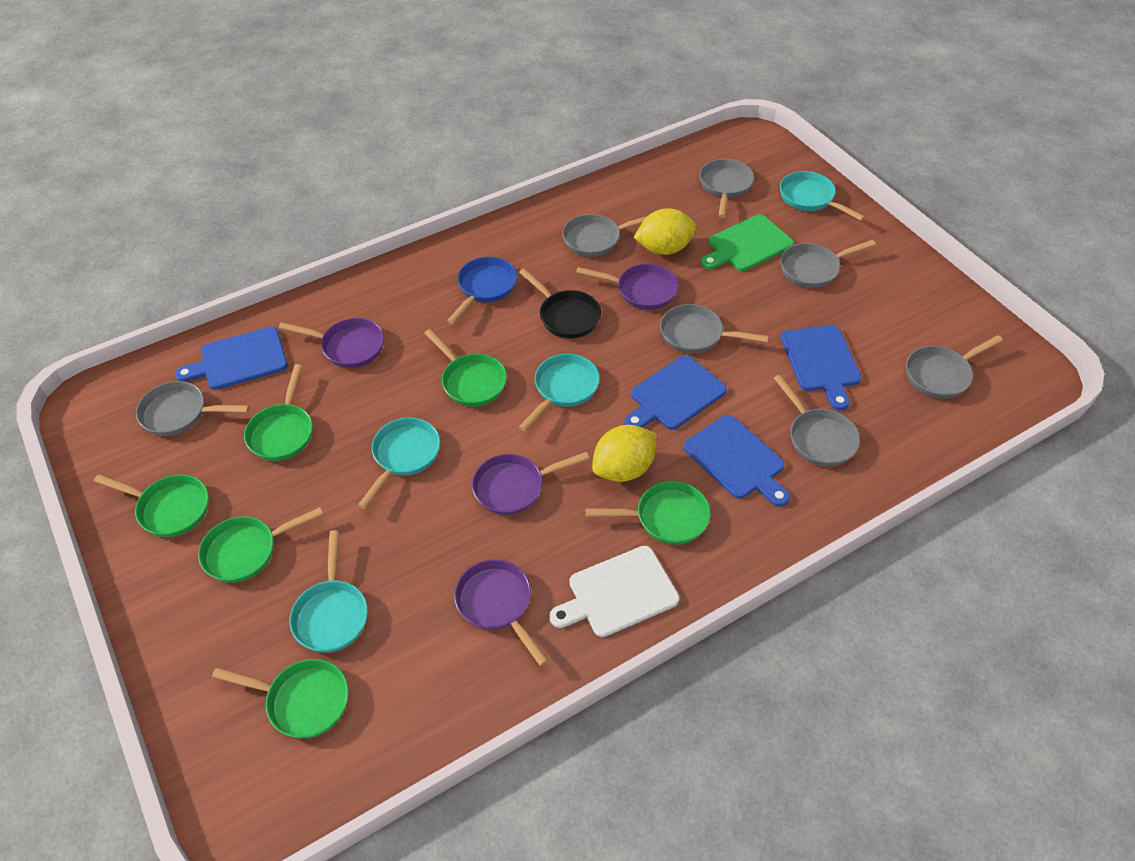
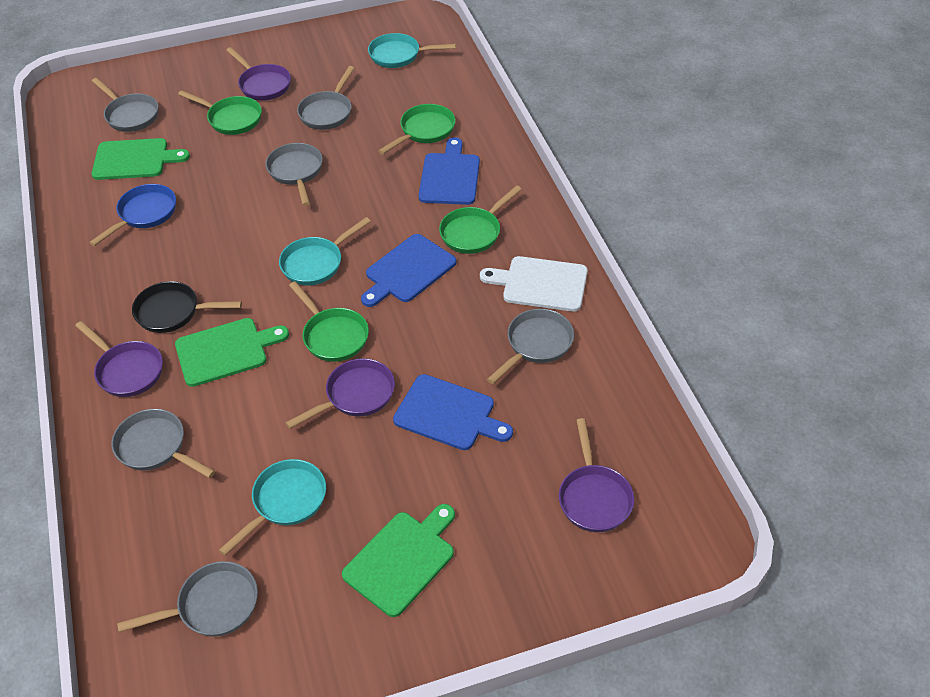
blue cutting board: [175,327,287,390] [624,355,727,430] [684,415,790,507] [781,325,862,410] = 4 -> [361,234,457,307] [393,374,513,450] [419,137,480,205] = 3
green cutting board: [701,214,794,271] = 1 -> [92,138,190,180] [175,318,289,387] [342,504,455,617] = 3
green pan: [94,474,209,537] [198,507,323,583] [212,659,349,738] [244,364,313,461] [424,329,507,407] [586,481,711,545] = 6 -> [178,90,262,135] [289,281,369,362] [378,104,455,154] [439,185,522,254] = 4
grey pan: [136,381,249,436] [562,214,647,257] [660,304,769,353] [700,159,754,218] [774,375,860,466] [780,240,876,288] [906,335,1003,399] = 7 -> [92,78,158,132] [112,409,215,478] [117,561,258,637] [266,143,323,206] [297,66,355,130] [487,309,574,384] = 6
turquoise pan: [289,530,368,653] [358,417,440,509] [519,354,600,431] [780,171,865,221] = 4 -> [219,459,326,556] [279,217,371,286] [368,33,456,68] = 3
yellow lemon: [592,425,657,482] [633,208,697,255] = 2 -> none = 0

